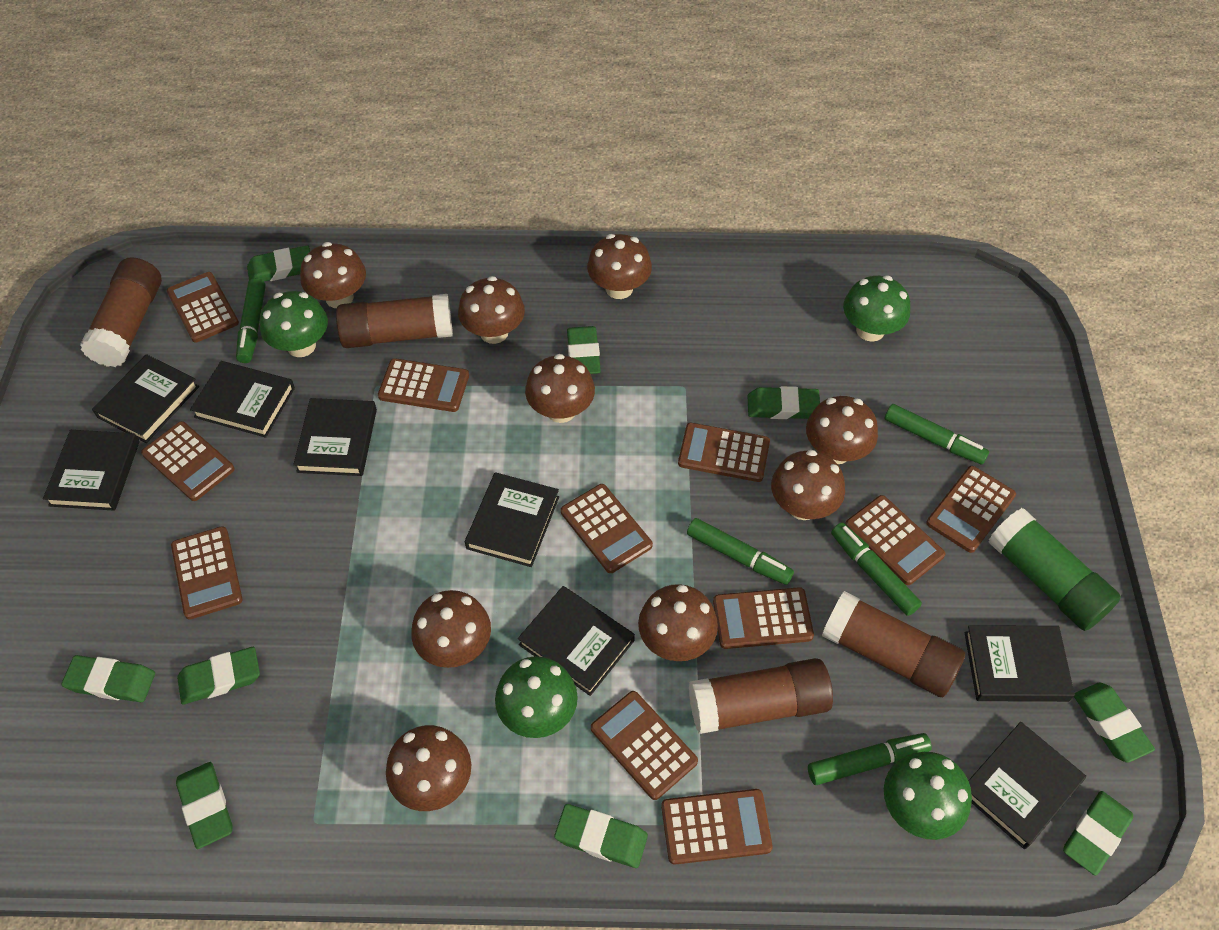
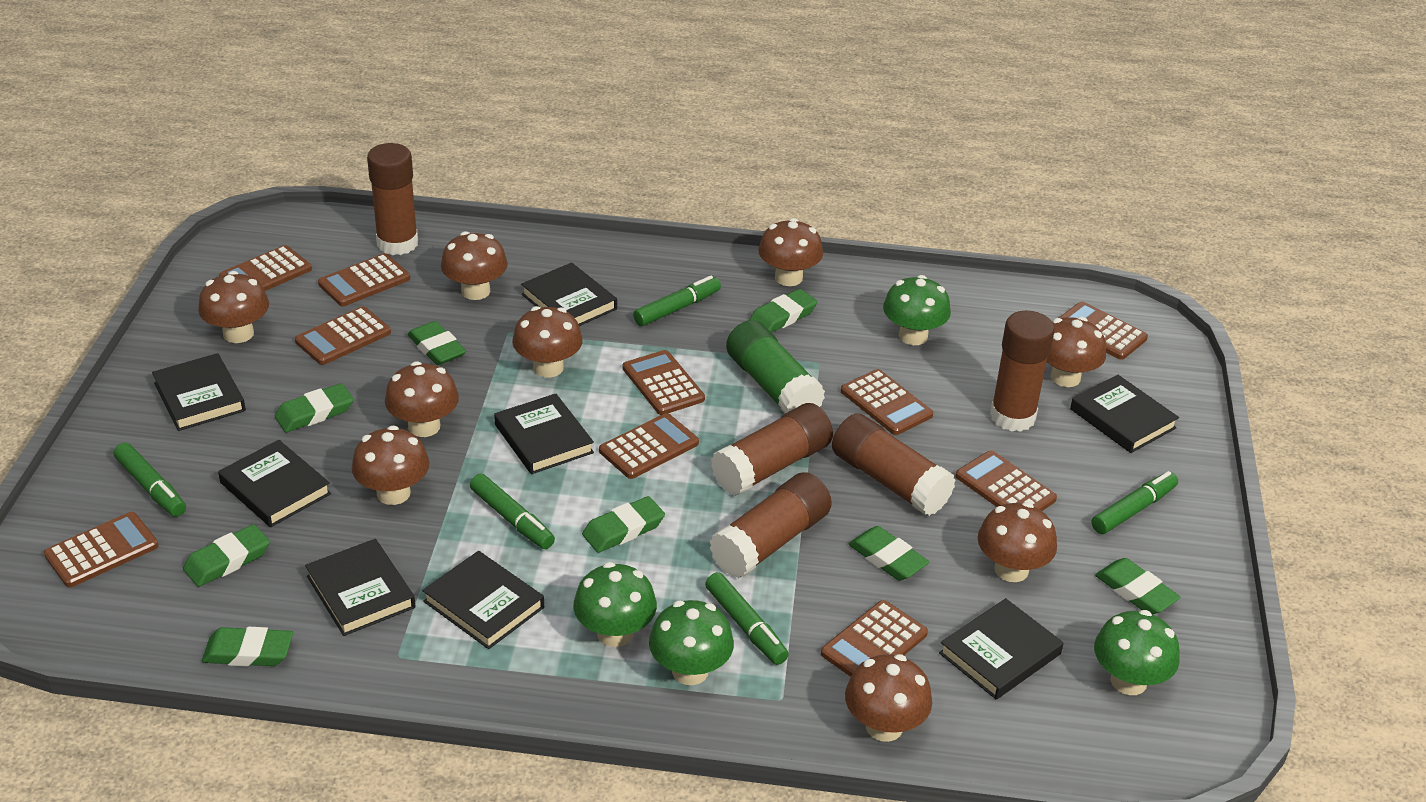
brown calculator: [141,421,235,501] [167,272,239,342] [171,526,242,620] [378,358,469,412] [561,484,653,573] [591,691,698,800] [661,789,773,865] [678,423,770,482] [713,587,814,649] [845,495,946,585] [926,466,1016,553] = 11 -> [44,512,159,587] [219,245,312,291] [295,306,391,365] [318,253,410,306] [599,413,699,479] [623,350,705,415] [821,600,928,677] [841,369,933,435] [955,450,1057,511] [1059,301,1148,360] = 10
brown glue stick: [80,257,162,367] [336,294,453,348] [689,658,833,734] [822,591,965,697] = 4 -> [367,143,418,255] [710,472,832,578] [711,403,833,496] [832,414,956,516] [990,311,1055,432] = 5
green eraser: [61,655,155,702] [176,762,232,849] [177,647,260,705] [247,246,310,281] [554,804,648,868] [567,326,601,374] [748,386,820,419] [1063,791,1133,876] [1074,683,1155,763] = 9 -> [183,524,270,587] [202,627,293,666] [275,383,354,432] [407,321,466,365] [582,496,665,553] [749,289,817,333] [848,526,929,581] [1095,558,1181,615] = 8

